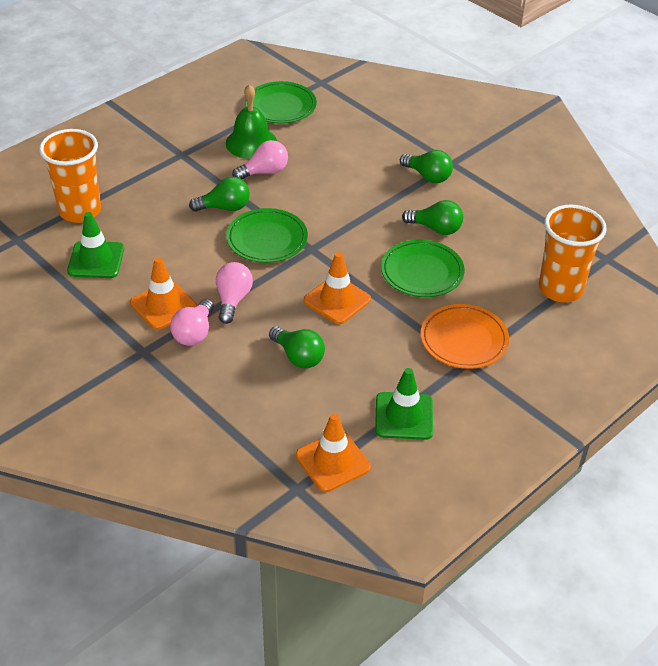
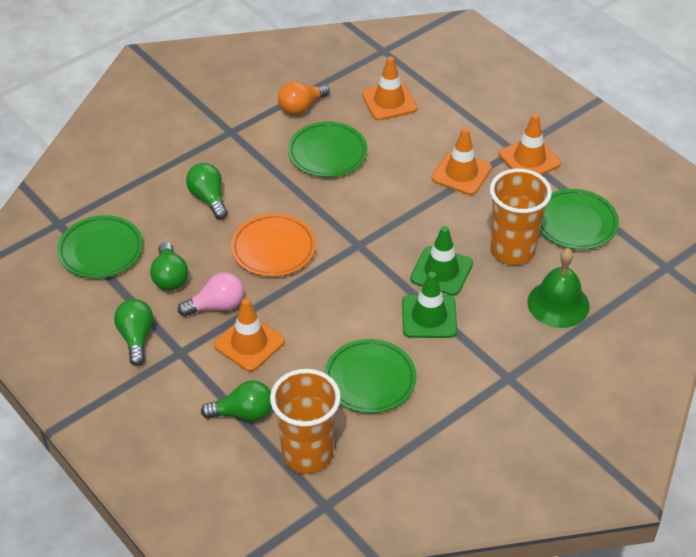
green plate: [226,208,308,263] [245,81,317,124] [381,240,465,297] = 3 -> [57,215,143,279] [288,122,367,177] [324,339,416,413] [540,189,619,250] = 4
orange light bulb: none = 0 -> [278,81,330,115] = 1
orange traffic cone: [130,257,197,330] [296,413,371,492] [304,252,371,324] = 3 -> [214,298,285,372] [362,56,417,120] [431,128,492,195] [499,114,561,175] = 4
pink light bulb: [170,299,214,346] [216,262,253,324] [232,140,288,179] = 3 -> [178,272,244,317] = 1

